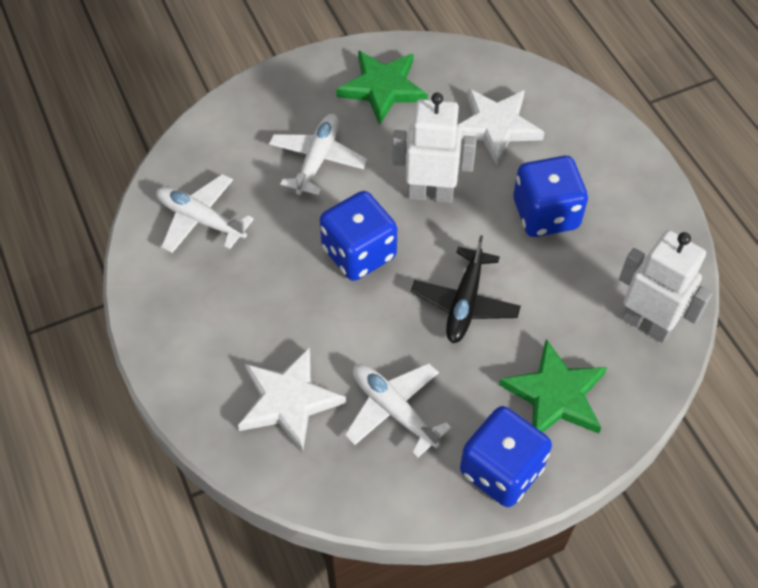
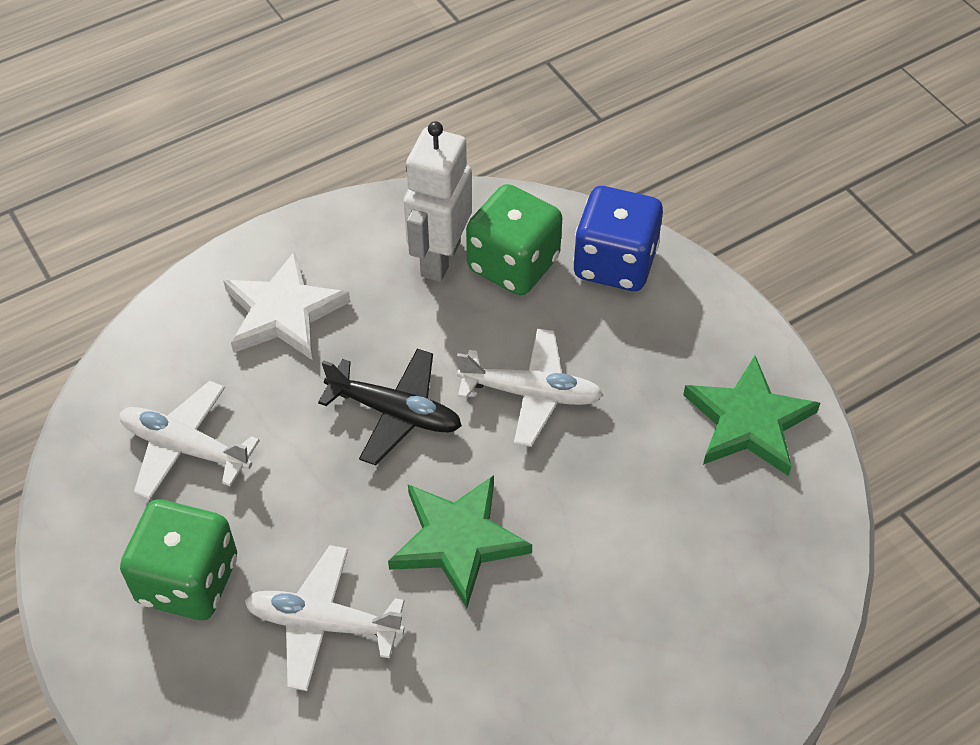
blue dice: [319,191,397,281] [460,406,552,507] [513,156,588,237] = 3 -> [573,186,663,291] = 1
green dice: none = 0 -> [120,499,237,620] [466,184,562,295] = 2
white robot: [392,92,477,203] [619,230,713,343] = 2 -> [404,121,472,282] = 1
white star: [238,348,346,452] [457,88,545,165] = 2 -> [223,251,350,360] = 1

